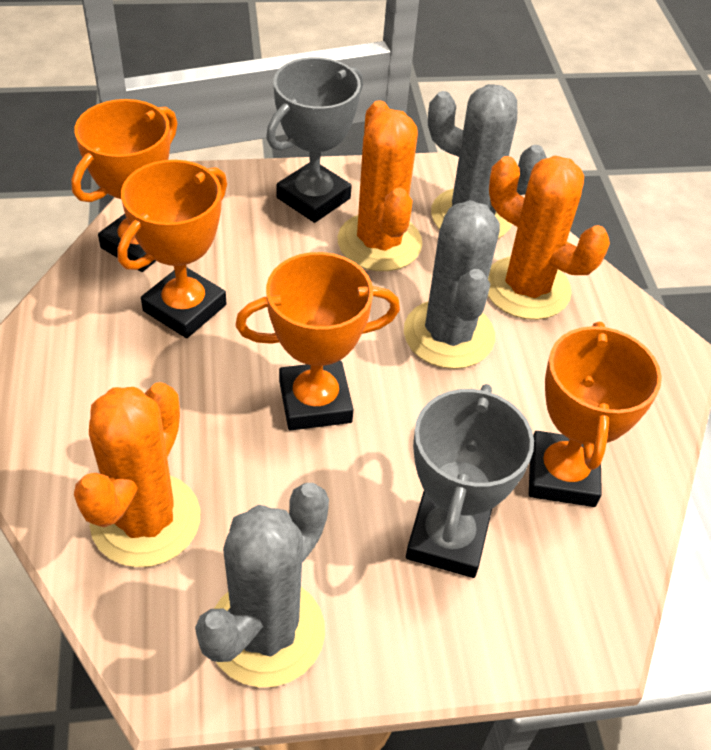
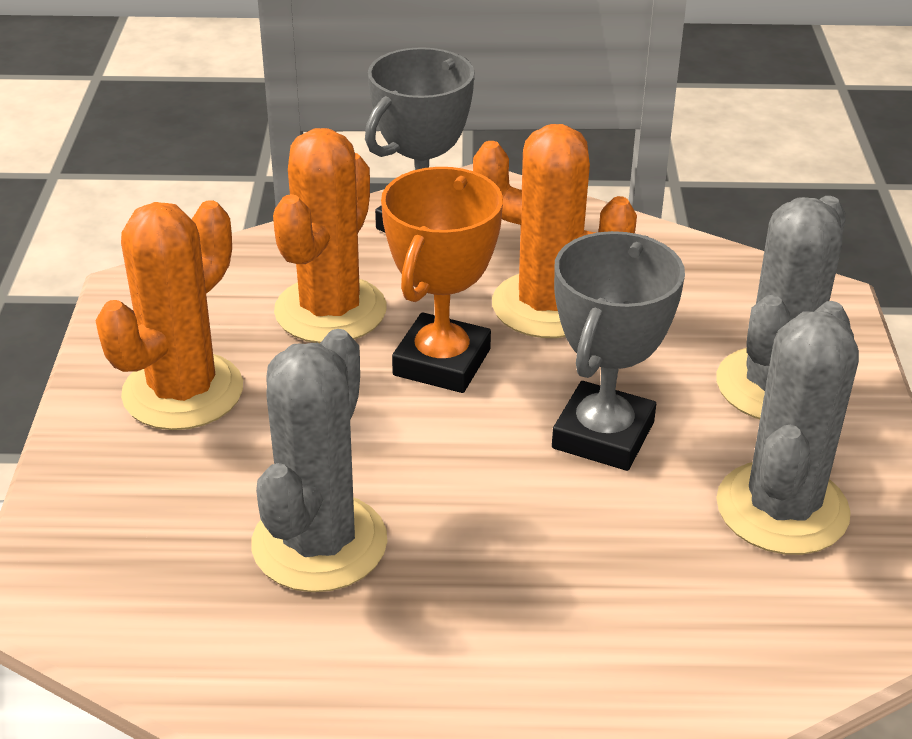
orange trophy: [71,99,178,272] [118,160,227,338] [235,252,400,431] [529,322,662,507] = 4 -> [381,167,503,393] = 1

